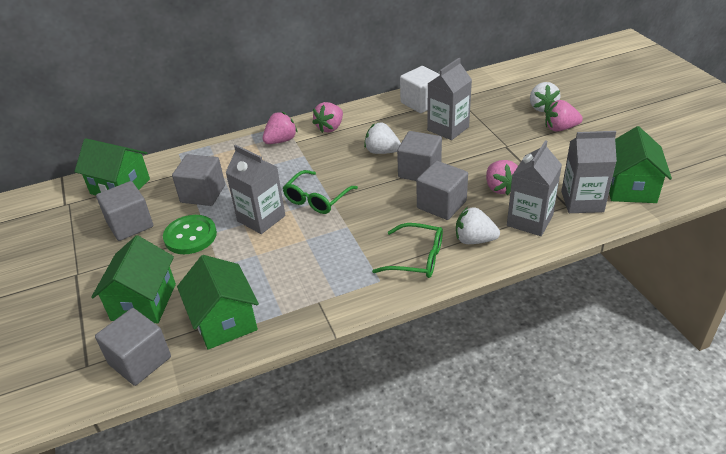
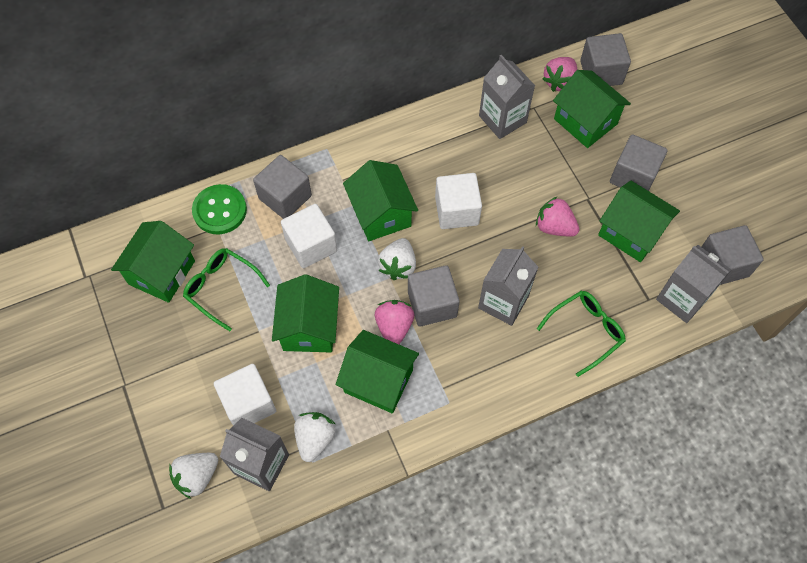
green house: [74,138,150,195] [91,235,176,323] [177,255,259,350] [609,126,672,203] = 4 -> [111,221,195,303] [272,274,339,352] [336,330,419,413] [343,160,418,241] [553,70,631,148] [598,181,680,262] = 6
pink strawberry: [263,112,298,144] [312,102,343,133] [486,160,518,195] [545,100,583,132] = 4 -> [375,300,414,344] [536,197,579,236] [542,57,578,92] = 3
white cube: [400,66,440,113] = 1 -> [214,364,276,426] [281,204,337,268] [435,173,482,229] = 3

